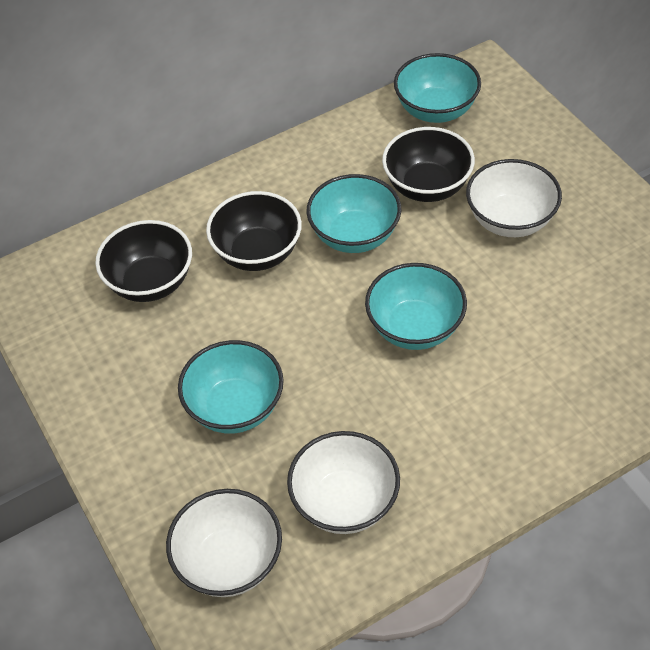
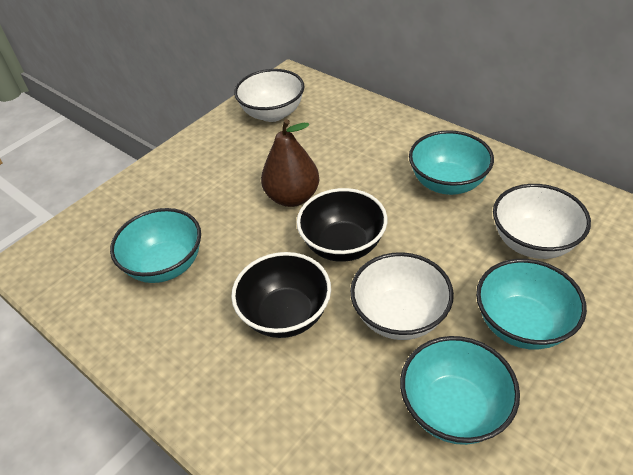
black bowl: [95,220,192,302] [206,191,302,271] [382,127,475,202] = 3 -> [231,252,331,338] [297,188,387,262] = 2
brown pear: none = 0 -> [261,119,320,207] = 1

